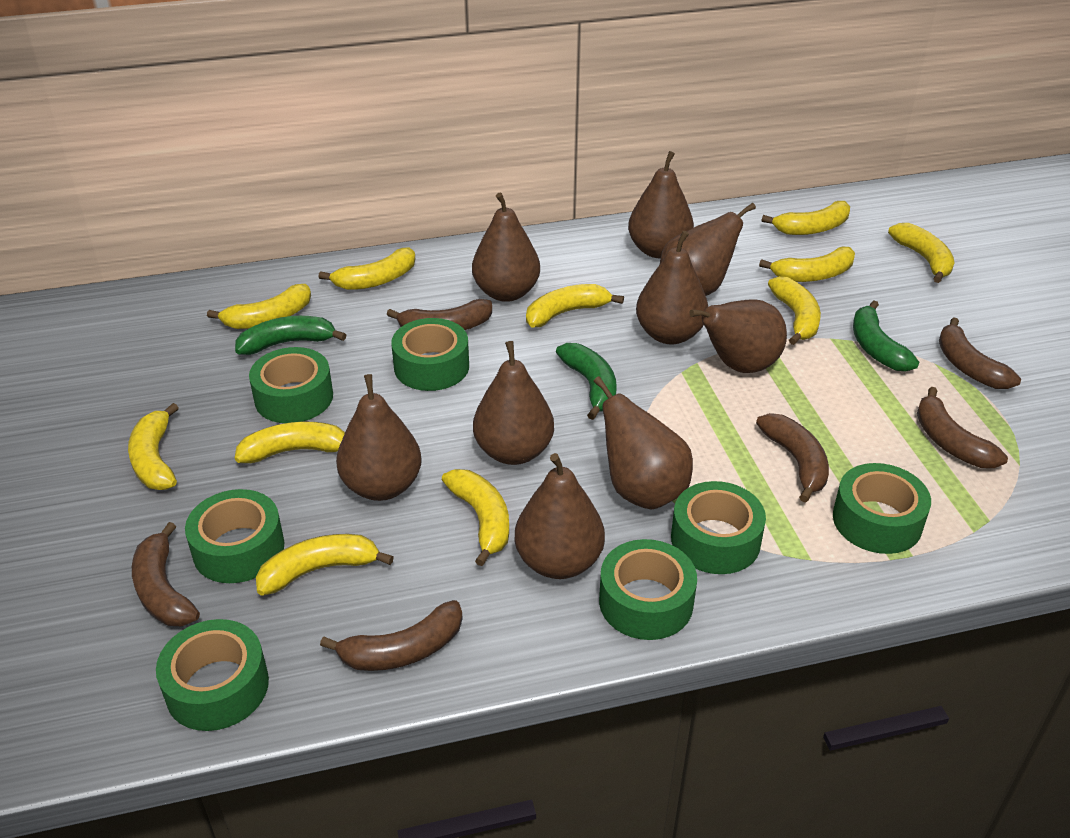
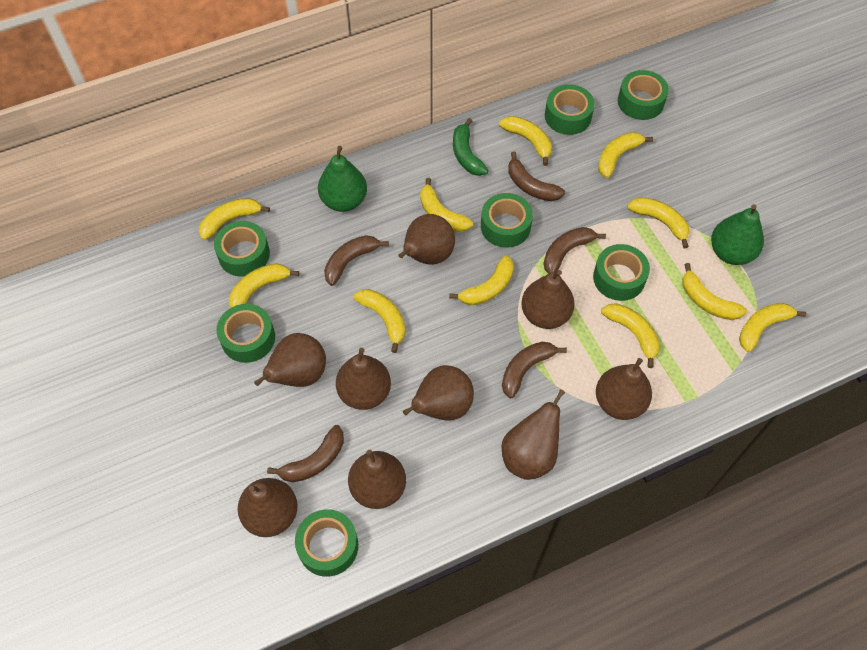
brown banana: [132,522,200,626] [320,600,463,671] [387,299,492,330] [756,413,829,503] [917,387,1008,468] [939,317,1021,389] = 6 -> [267,425,344,482] [324,235,389,286] [502,342,567,398] [508,151,565,201] [543,227,606,274] = 5
green banana: [235,316,346,355] [556,343,617,420] [853,301,919,372] = 3 -> [453,118,488,176] = 1
green pear: none = 0 -> [318,146,367,212] [711,204,764,265] = 2

